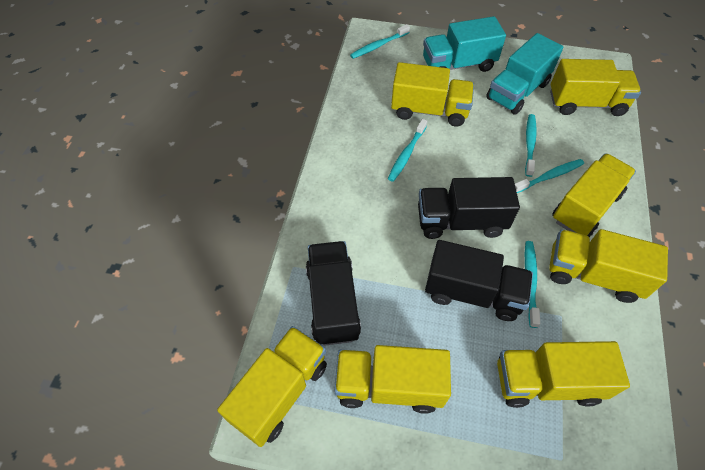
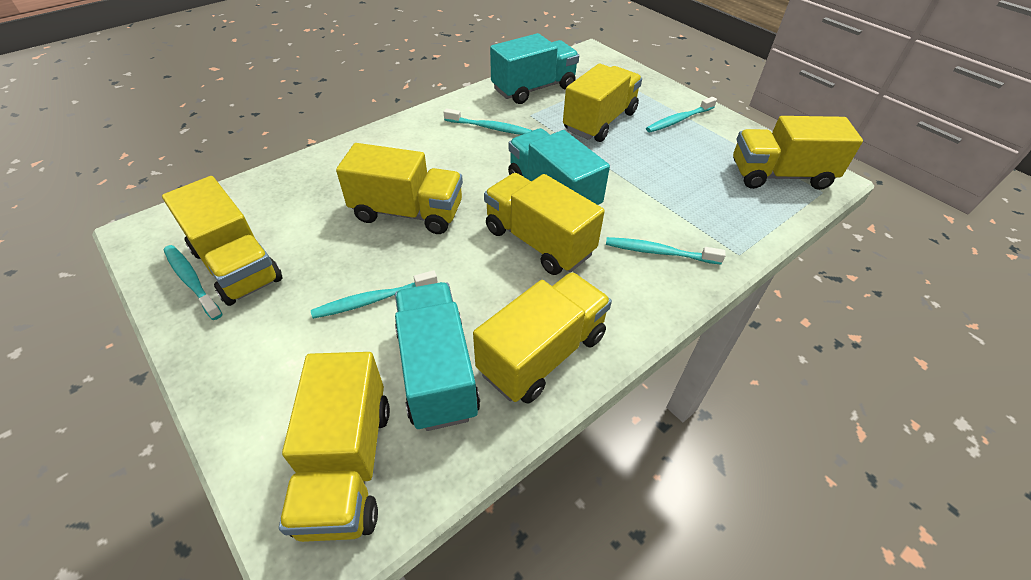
black truck: [306,241,361,346] [418,177,520,239] [425,240,533,321] = 3 -> none = 0
turquoise truck: [423,16,506,72] [486,33,563,115] = 2 -> [395,282,480,431] [490,33,579,104] [508,128,610,205] = 3

